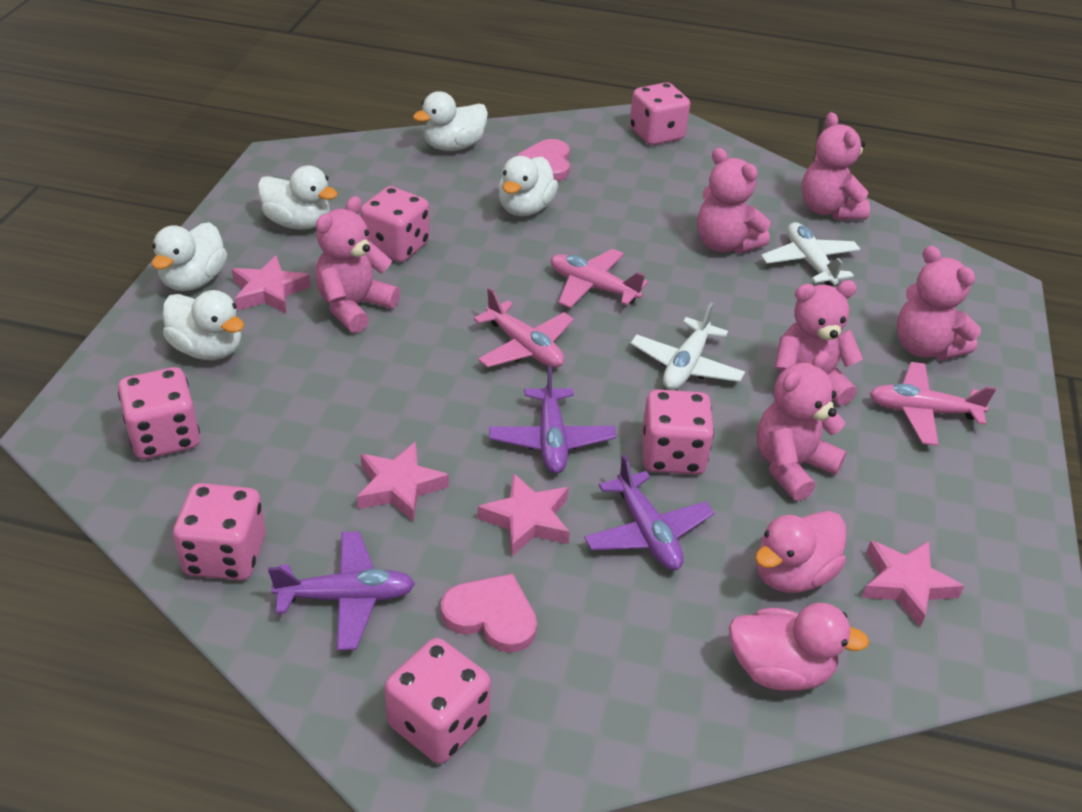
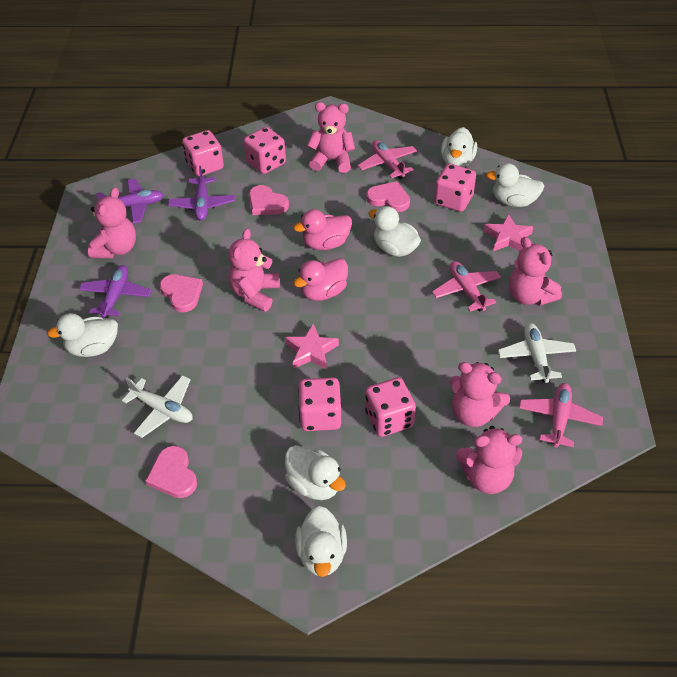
pink dice: [118,367,200,459] [173,483,266,580] [360,186,430,262] [385,638,491,764] [630,82,690,145] [642,389,714,475] = 6 -> [182,130,224,177] [244,127,286,174] [298,377,341,431] [365,378,416,437] [434,164,476,212] = 5
pink heart: [441,574,537,653] [517,139,570,181] = 2 -> [145,446,197,498] [159,275,203,312] [249,185,289,215] [366,181,410,212] = 4
pink star: [232,255,311,314] [357,442,449,522] [477,473,570,557] [862,541,964,627] = 4 -> [285,324,339,370] [484,214,533,251] = 2
white duck: [151,222,227,291] [163,290,244,360] [257,165,338,230] [413,91,488,151] [498,156,558,216] = 5 -> [47,313,118,357] [285,445,346,500] [295,506,347,577] [368,206,421,257] [441,127,477,167] [486,163,544,207] = 6

